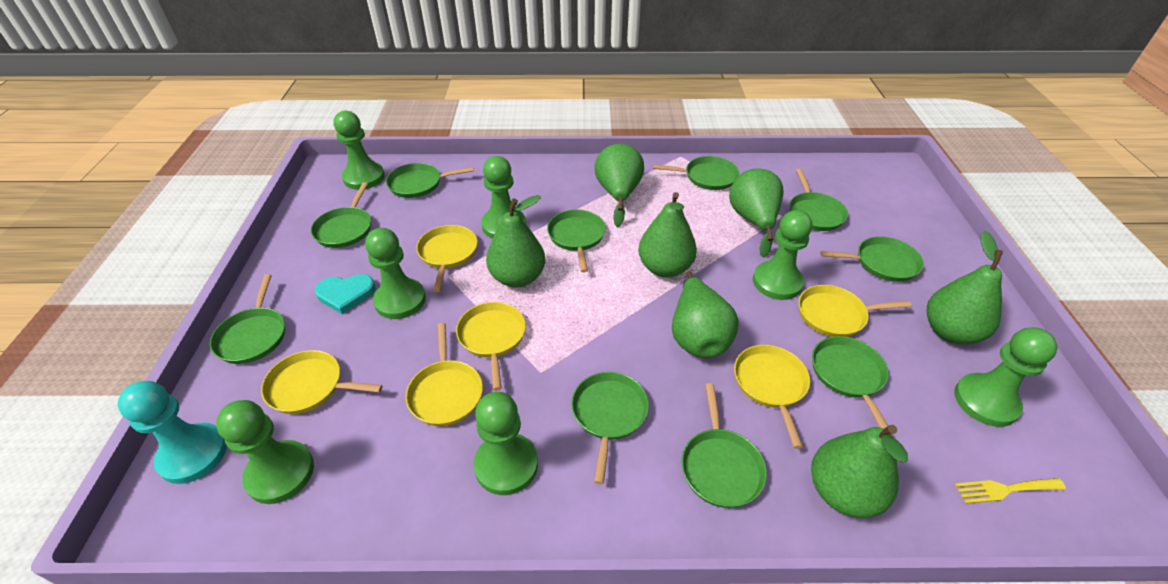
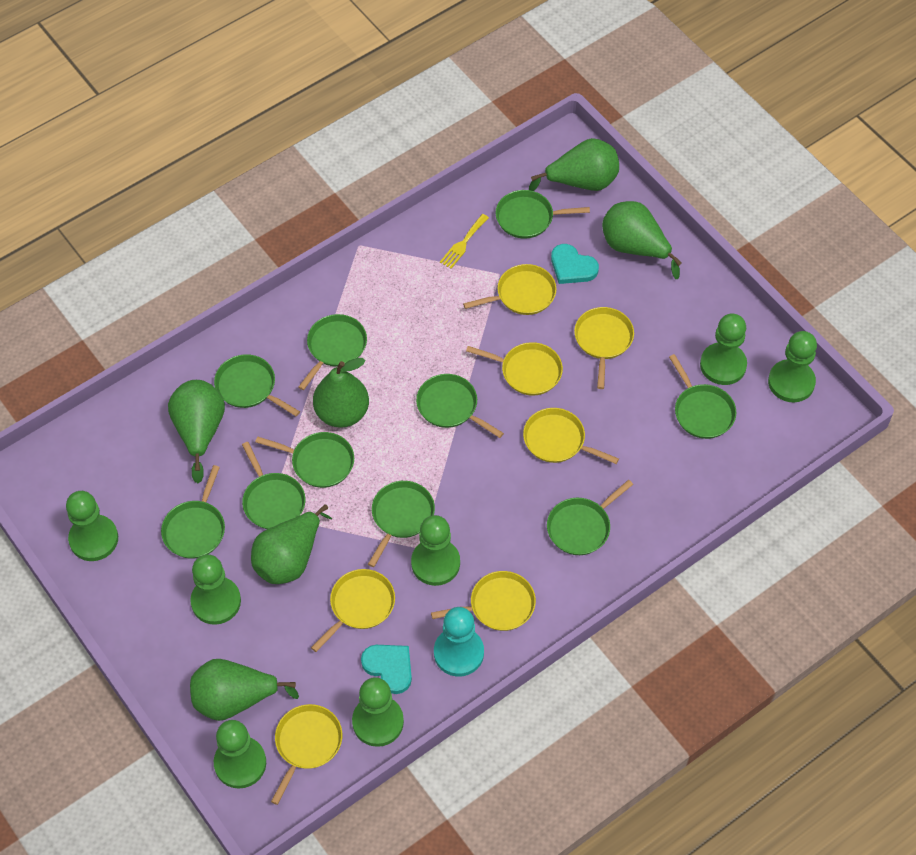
green pear: [486,195,545,288] [594,144,644,227] [638,192,697,278] [672,271,739,358] [729,168,784,258] [811,425,908,518] [927,231,1003,344] = 7 -> [168,380,225,483] [190,659,299,721] [251,504,332,584] [313,358,369,428] [529,138,619,191] [602,201,682,279] = 6
turquoise heart: [315,274,376,314] = 1 -> [361,645,412,694] [551,244,599,284] = 2
yellow pan: [261,350,382,414] [406,323,483,426] [416,225,478,292] [456,302,526,391] [734,345,810,449] [798,285,911,337] = 6 -> [271,704,342,805] [311,569,395,652] [431,571,536,631] [463,264,557,315] [466,342,563,396] [523,408,619,464] [574,307,634,389] = 7

